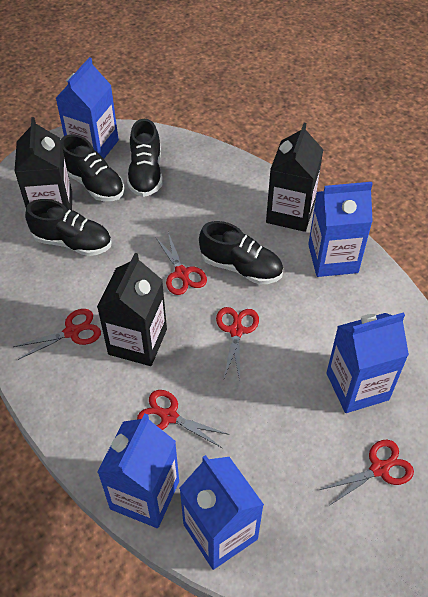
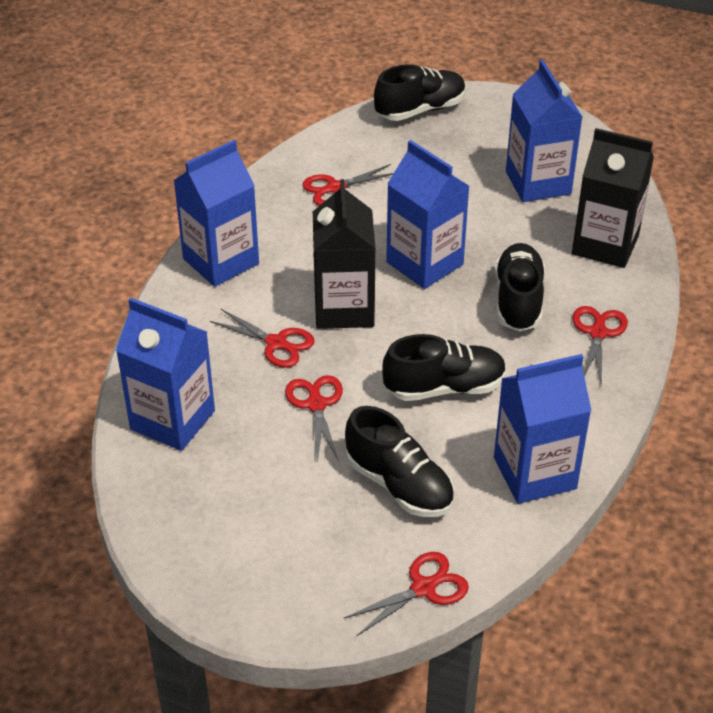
black carton: [14,117,72,210] [97,253,167,366] [266,123,324,232] = 3 -> [313,179,376,329] [572,128,654,268] = 2

